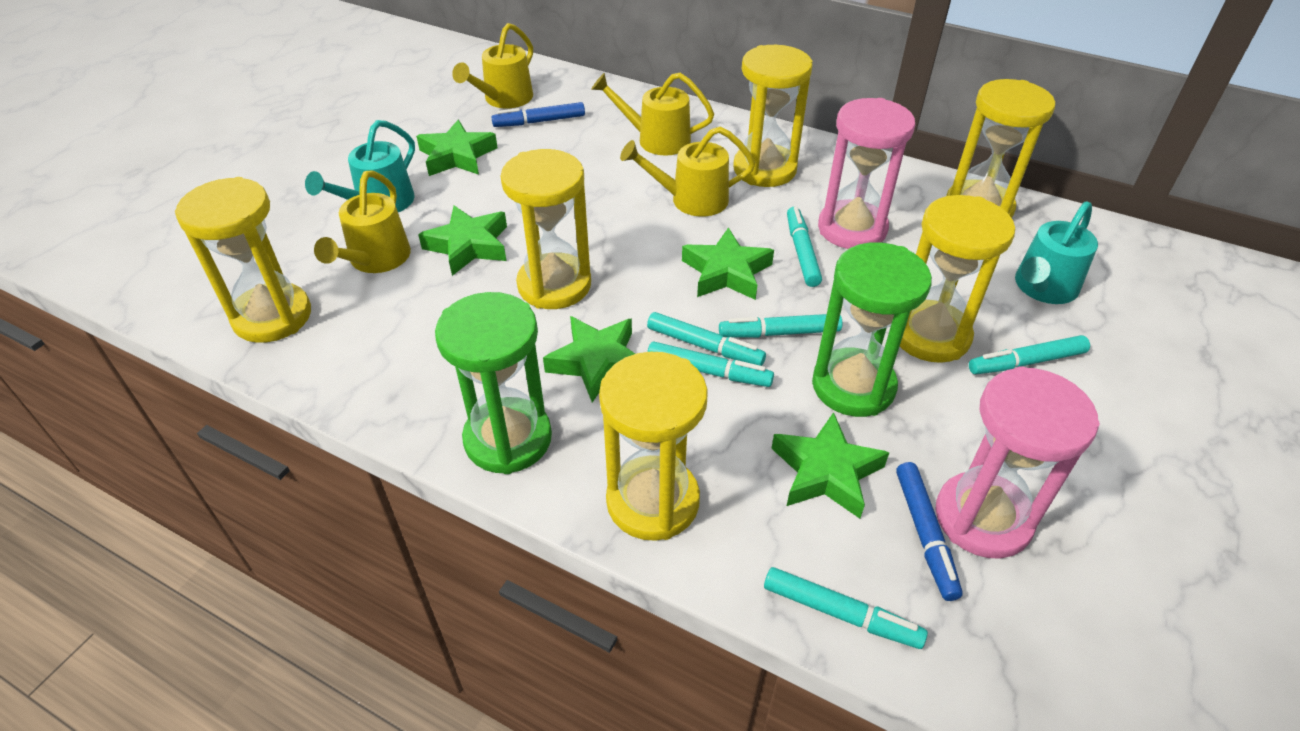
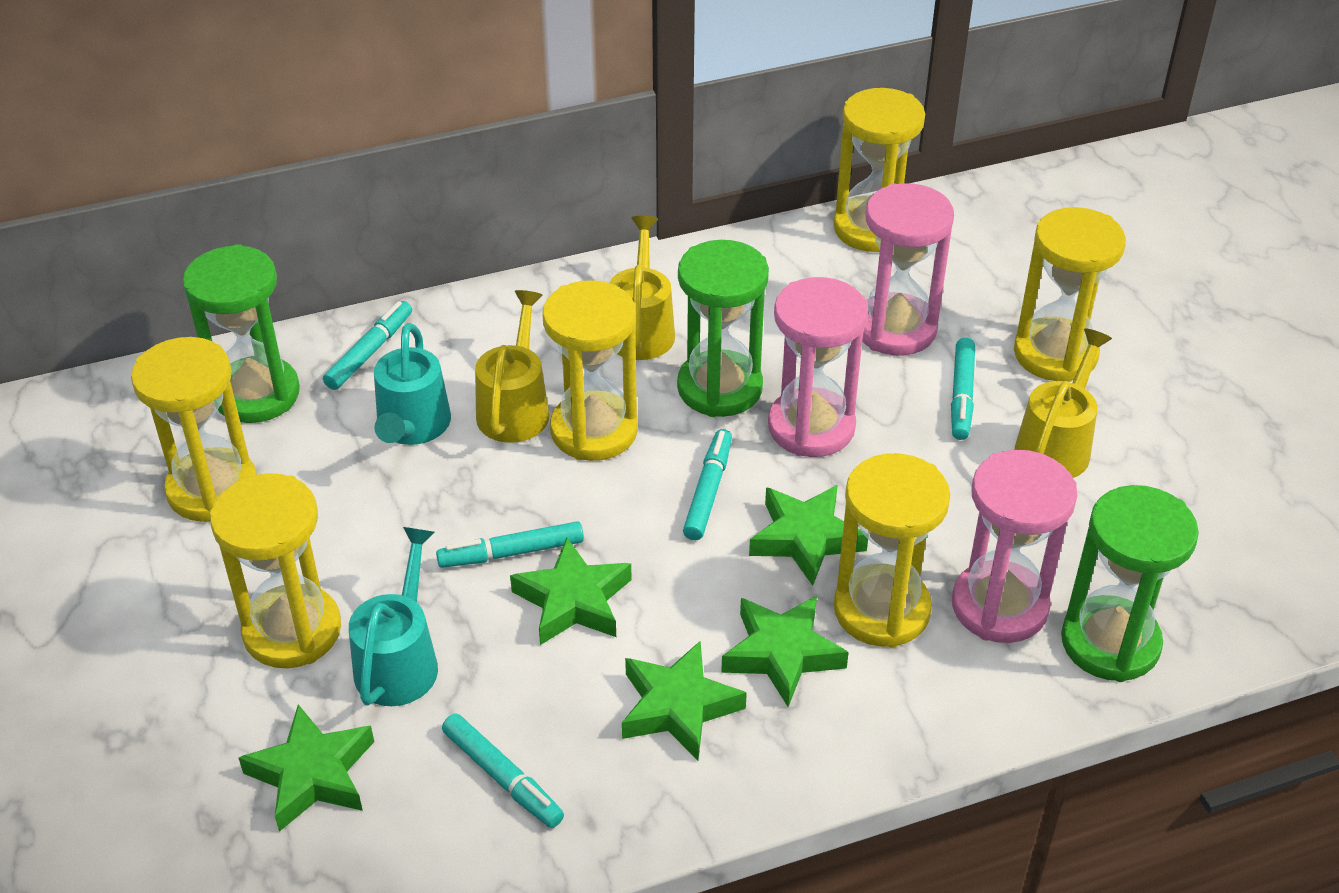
blue marker: [491,102,585,127] [896,462,963,601] = 2 -> none = 0
green hourglass: [435,292,552,474] [812,242,932,417] = 2 -> [183,244,300,423] [677,240,769,417] [1061,485,1199,682] = 3
pink hourglass: [818,98,915,249] [935,366,1100,559] = 2 -> [768,277,868,457] [862,183,954,356] [952,450,1077,643] = 3
turquoise marker: [647,312,766,366] [647,342,774,387] [719,314,842,338] [764,567,928,649] [787,207,822,287] [969,335,1090,375] = 6 -> [323,301,412,390] [436,521,584,568] [442,713,564,828] [683,429,732,540] [951,338,975,440] = 5
yellow watering can: [314,170,411,273] [452,23,533,108] [591,73,714,156] [620,127,755,216] = 4 -> [475,290,549,443] [609,216,675,360] [1015,329,1112,478] = 3

